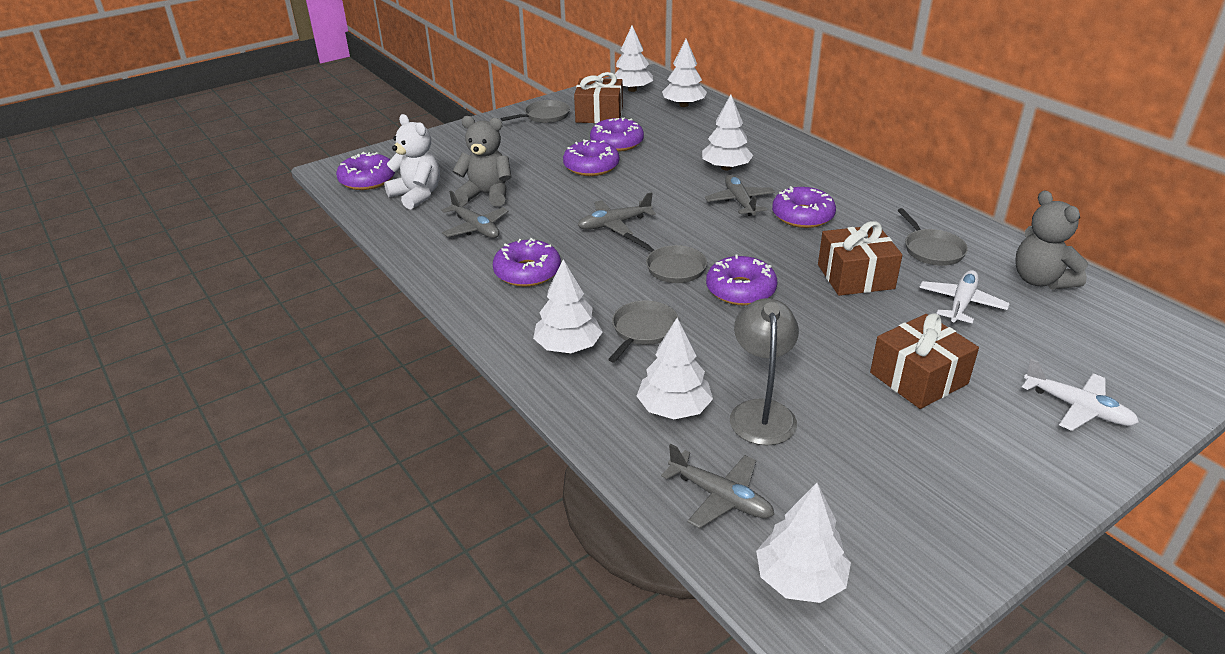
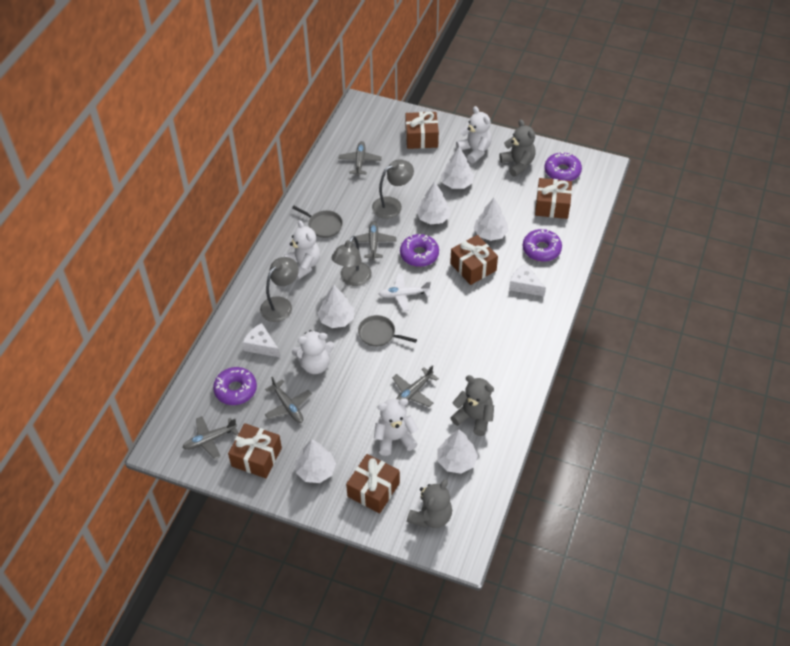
brown gift: [574,72,623,123] [818,221,902,296] [870,313,979,409] = 3 -> [228,423,282,478] [346,454,400,513] [405,112,439,149] [450,235,498,285] [535,178,572,219] = 5
grey lamp: [730,298,799,445] = 1 -> [260,257,299,322] [332,236,372,286] [372,159,414,219] = 3
grey pan: [500,100,570,123] [608,301,679,363] [624,233,707,283] [898,208,968,266] = 4 -> [292,206,343,238] [358,315,417,347] = 2
grey plane: [441,191,509,238] [578,192,656,236] [661,444,774,529] [705,175,775,216] = 4 -> [182,416,239,459] [265,377,312,423] [338,141,382,176] [352,221,396,260] [392,365,439,407] = 5
grey teddy bear: [453,116,511,207] [1015,190,1088,290] = 2 -> [407,479,452,528] [450,375,494,436] [499,119,536,177] = 3
purple donut: [336,152,395,190] [493,238,561,287] [563,139,619,176] [590,117,644,152] [706,254,777,305] [772,186,836,228] = 6 -> [213,367,257,405] [400,234,439,267] [523,229,562,262] [545,151,582,181] = 4
white cheese: none = 0 -> [242,323,280,357] [509,264,546,297] = 2
white plane: [919,270,1010,324] [1022,359,1139,431] = 2 -> [379,273,431,311] = 1
white teddy bear: [384,114,440,210] = 1 -> [284,220,320,280] [292,330,334,374] [374,398,418,456] [456,106,492,163] = 4

